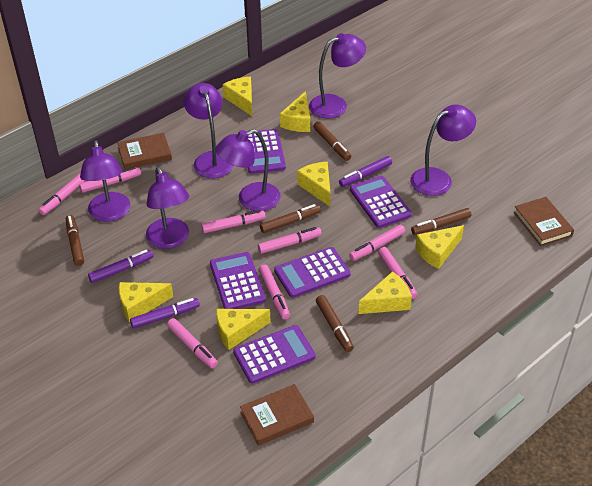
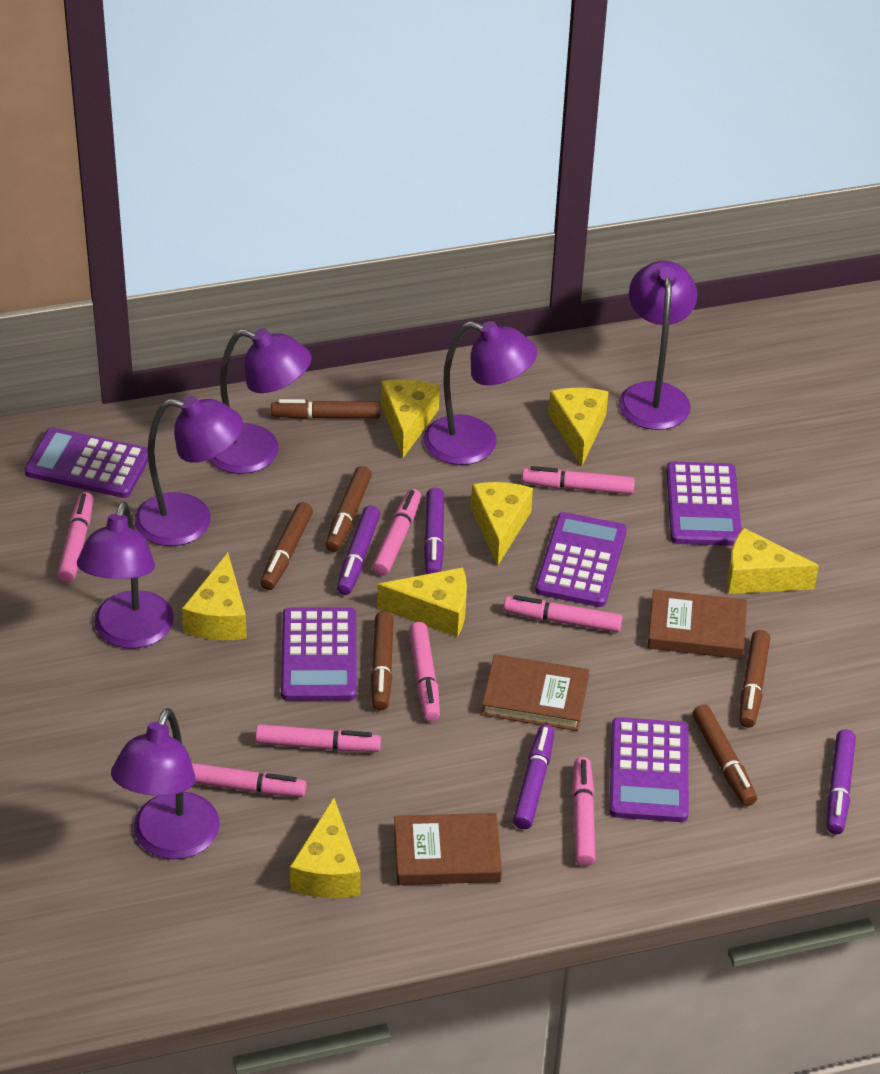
brown marker: [66,215,84,266] [260,204,321,233] [313,121,351,161] [316,295,354,352] [411,208,471,235] = 5 -> [260,502,313,590] [271,399,380,419] [325,466,372,552] [371,611,394,711] [692,705,757,806] [739,630,770,728] = 6
purple marker: [88,250,153,283] [130,298,200,329] [339,156,392,187] = 3 -> [337,506,380,595] [424,488,444,574] [513,725,554,829] [827,730,856,834] = 4

